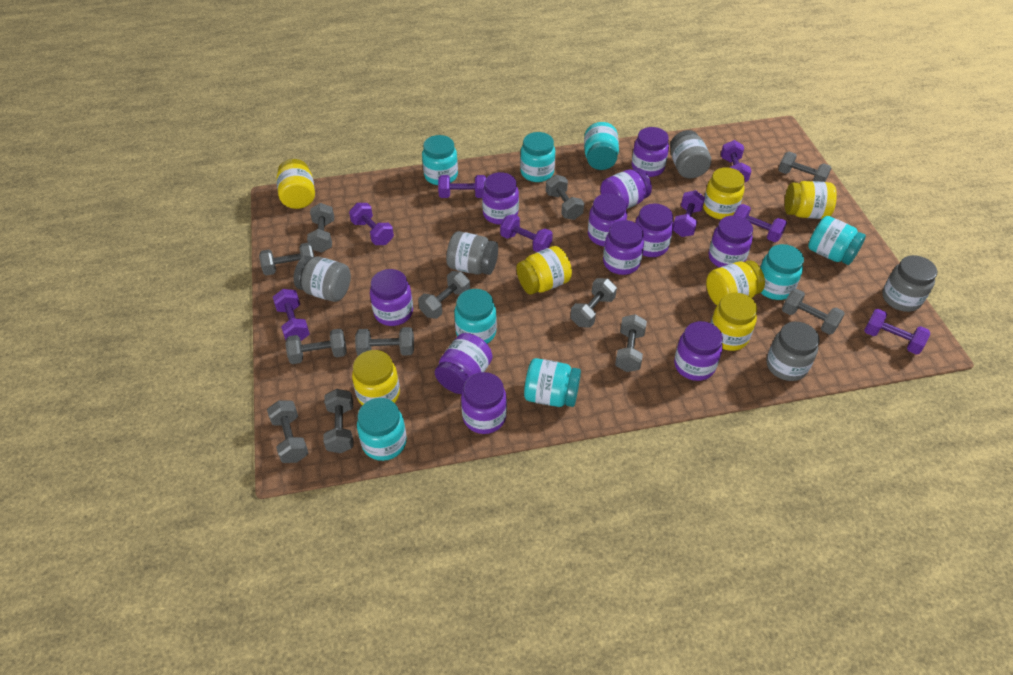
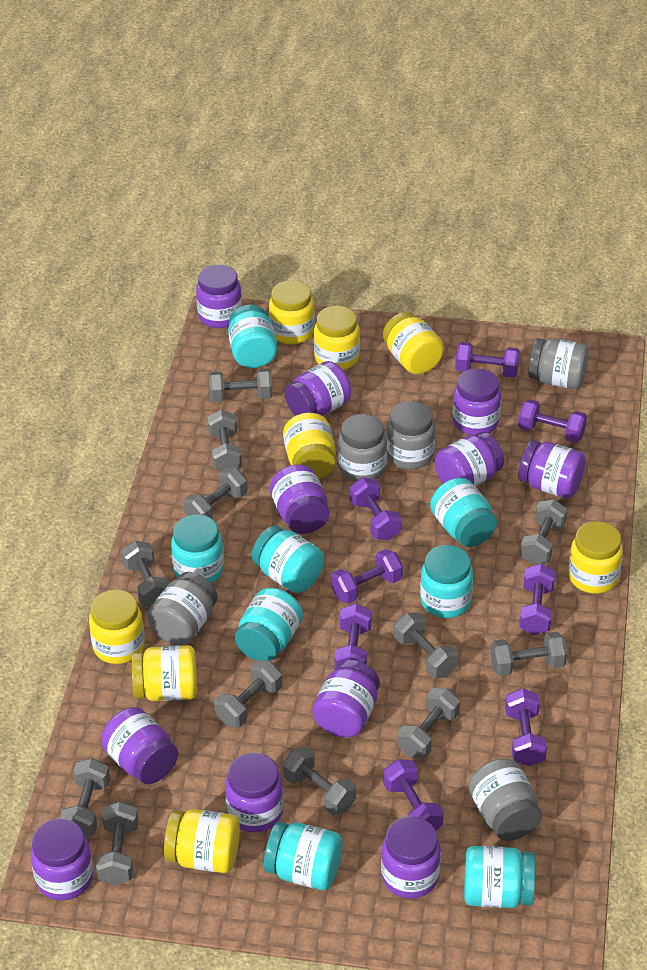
yellow jar: [276,159,315,209] [352,350,400,405] [517,246,572,294] [703,167,745,219] [706,260,765,305] [710,293,757,351] [785,181,837,219] = 7 -> [89,590,145,664] [132,645,197,701] [164,809,240,873] [269,280,315,344] [283,413,336,479] [314,306,360,370] [383,312,444,374] [568,521,623,594] = 8

